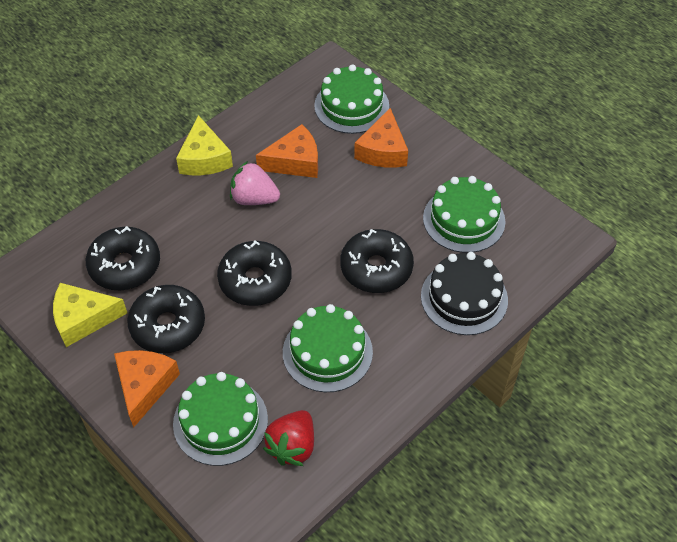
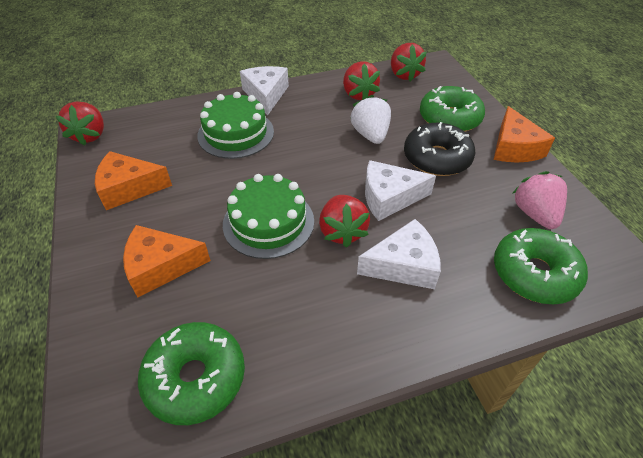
black cake: [421,252,508,335] = 1 -> none = 0
black donut: [86,226,160,291] [127,285,205,353] [217,241,292,306] [340,229,414,293] = 4 -> [404,122,476,176] = 1
green cake: [173,372,268,466] [283,304,373,392] [314,64,389,134] [423,176,505,253] = 4 -> [197,92,274,159] [223,174,314,259] = 2
green donut: none = 0 -> [138,322,245,425] [420,86,485,132] [494,228,588,304] = 3
red strawberry: [263,410,314,466] = 1 -> [56,101,104,146] [319,195,370,248] [343,62,380,100] [391,43,427,82] = 4
white cheese: none = 0 -> [240,66,289,115] [357,219,441,289] [365,160,436,221] = 3
white strawberry: none = 0 -> [351,95,391,144] = 1
yellow cheese: [53,283,127,347] [176,115,233,175] = 2 -> none = 0

